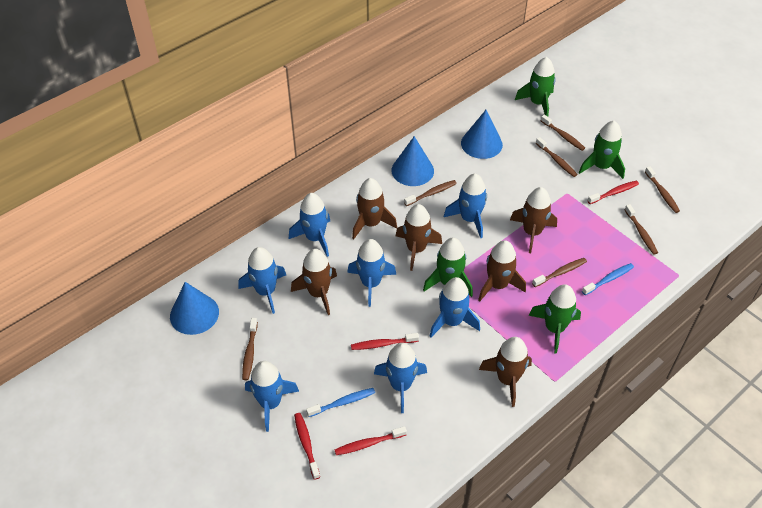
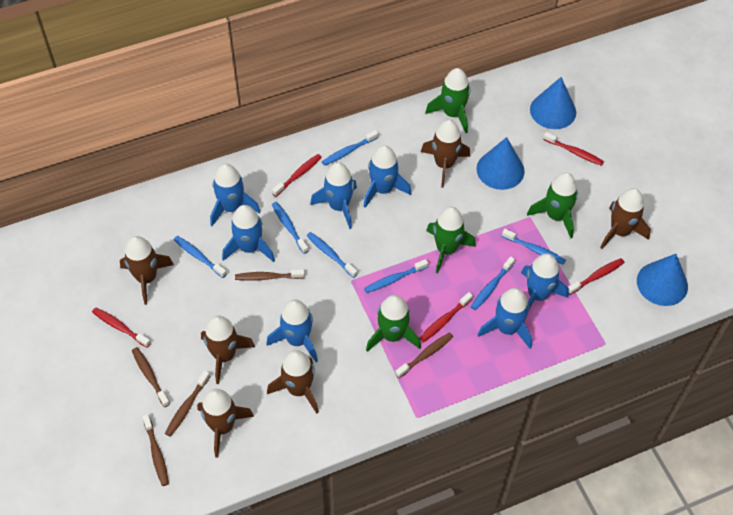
blue toothbrush: [306,388,375,417] [582,263,634,295] = 2 -> [174,236,227,278] [272,202,308,254] [307,232,358,278] [322,130,378,166] [364,259,429,293] [471,256,515,310] [502,229,566,265] = 7
brown toothbrush: [242,318,258,380] [404,180,457,206] [532,258,587,287] [536,137,578,177] [541,115,585,151] [624,204,658,255] [645,166,680,213] = 7 -> [132,347,170,407] [142,414,169,486] [165,371,210,437] [235,269,305,281] [395,332,453,378] = 5
red toothbrush: [294,413,320,480] [335,426,407,455] [351,333,419,350] [587,181,639,204] = 4 -> [92,307,151,348] [272,154,322,197] [420,292,473,342] [543,132,604,166] [568,258,624,295] = 5

